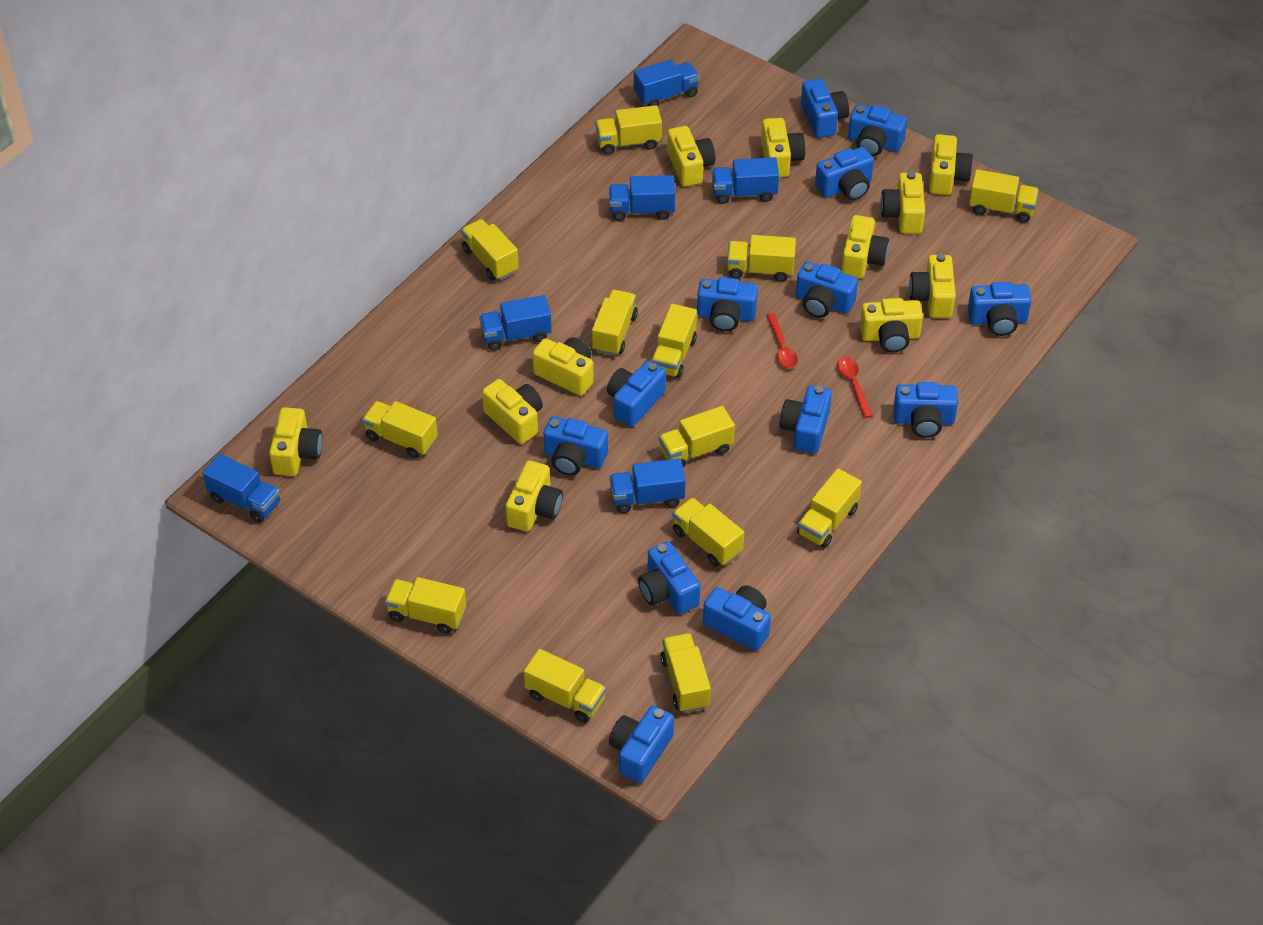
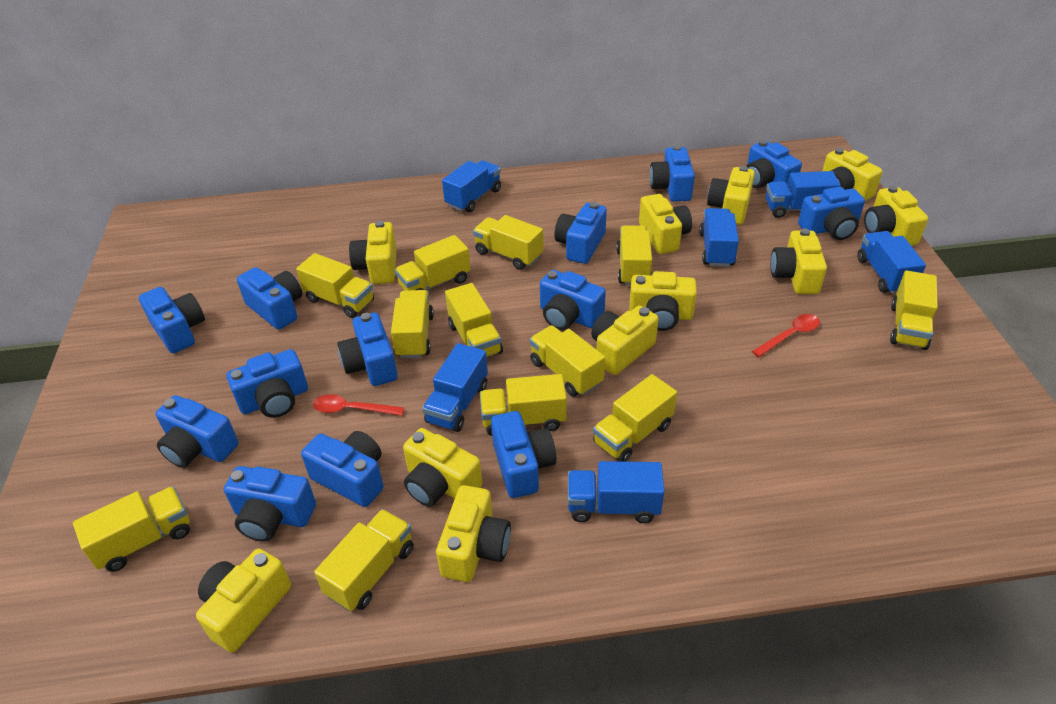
yellow truck: [362,401,438,458] [385,577,466,634] [461,219,519,280] [524,649,606,723] [592,290,638,356] [595,105,662,155] [651,304,697,378] [659,406,735,468] [660,633,711,713] [672,497,744,566] [727,235,796,282] [797,469,862,548] [969,169,1039,223] = 13 -> [73,486,190,572] [296,253,374,318] [314,509,414,611] [391,290,434,358] [395,235,471,291] [445,283,503,357] [473,215,543,270] [480,374,567,436] [530,325,605,397] [593,374,677,462] [616,225,652,286] [890,270,938,350] = 12

